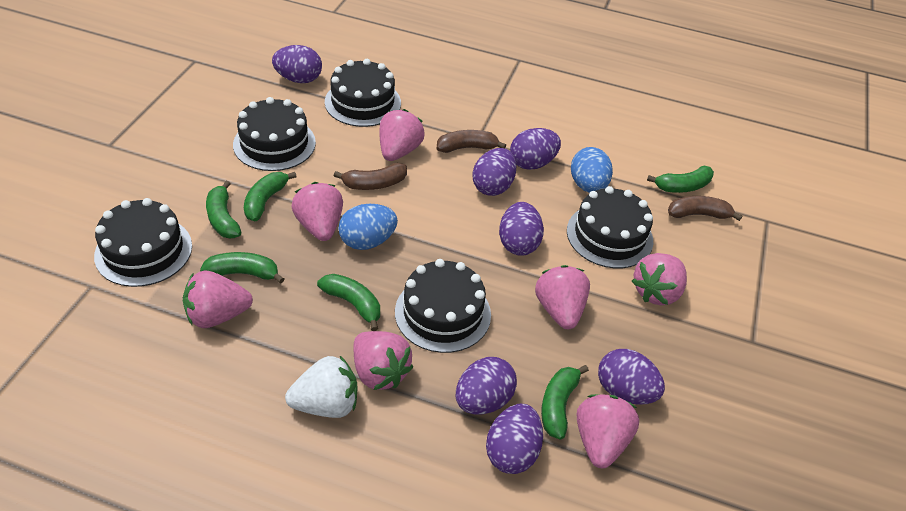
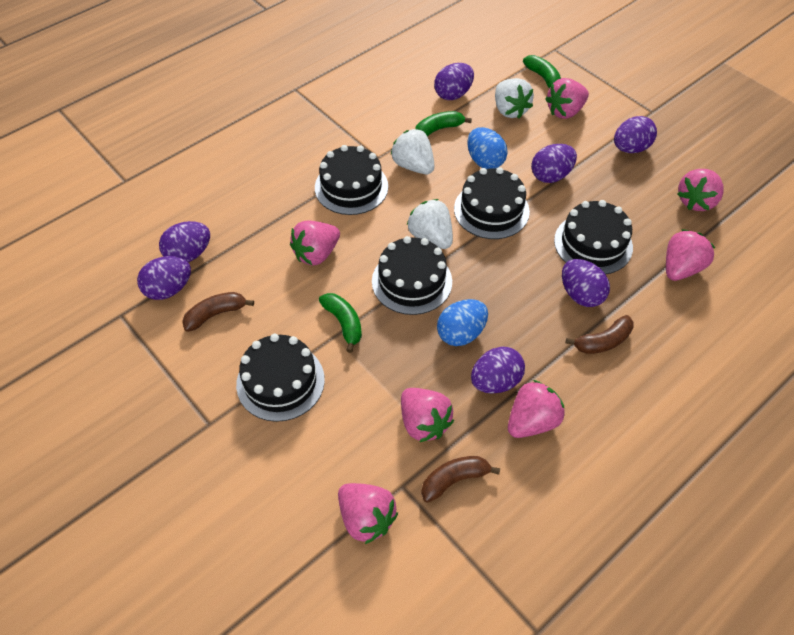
green banana: [200,252,284,283] [206,181,241,238] [244,172,297,221] [317,274,380,331] [541,365,589,440] [647,166,714,193] = 6 -> [319,293,362,353] [415,111,472,137] [523,55,561,88] = 3
white strawberry: [285,356,357,418] = 1 -> [390,129,434,174] [407,199,453,249] [495,78,534,118] = 3

